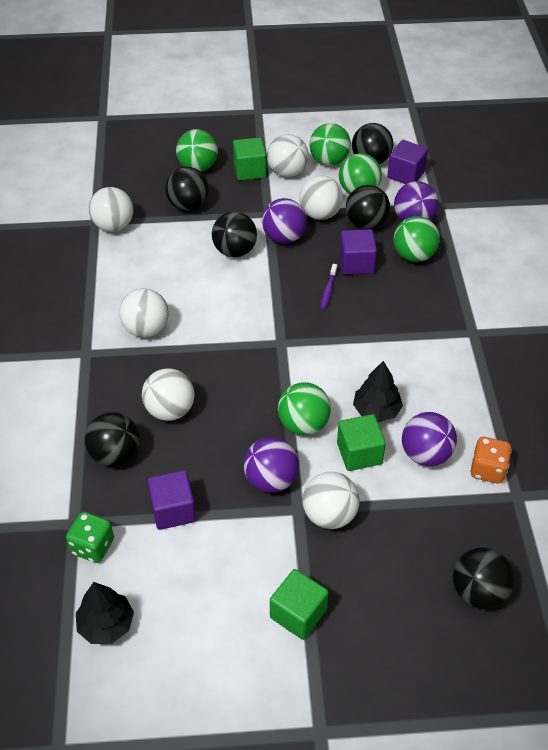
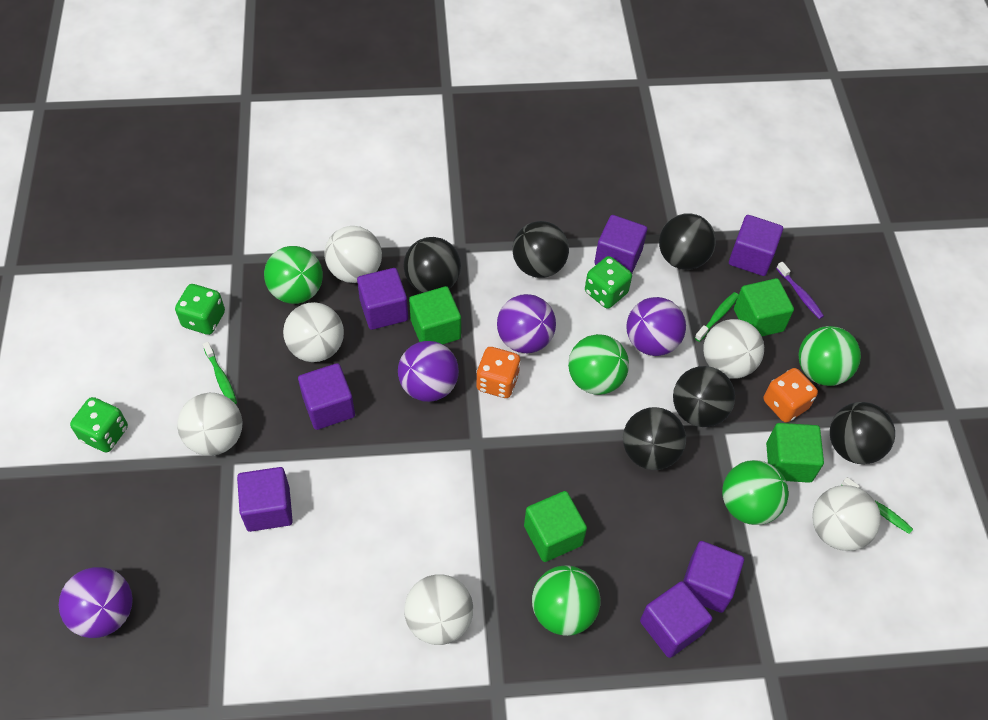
black tree: [76,582,134,644] [353,361,403,422] = 2 -> none = 0
green cube: [233,137,267,180] [270,569,329,640] [337,414,386,471] = 3 -> [409,286,461,344] [524,491,587,562] [734,278,794,336] [766,423,824,483] = 4
green dice: [66,512,114,563] = 1 -> [70,397,128,453] [175,284,225,335] [585,256,632,309] = 3
green toothbrush: none = 0 -> [203,342,237,404] [695,292,738,342] [842,477,913,534] = 3
orange dice: [471,437,512,484] = 1 -> [476,347,521,398] [764,368,818,423] = 2
purple cube: [148,470,196,530] [339,229,377,275] [387,140,428,184] = 3 -> [237,467,293,532] [298,363,355,430] [357,268,408,330] [594,215,647,273] [640,581,712,658] [683,541,744,613] [729,215,783,276] = 7

